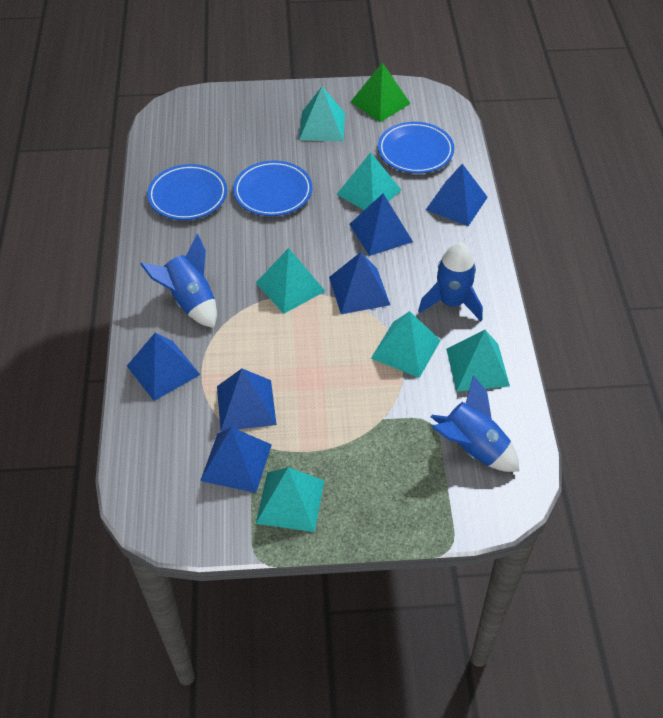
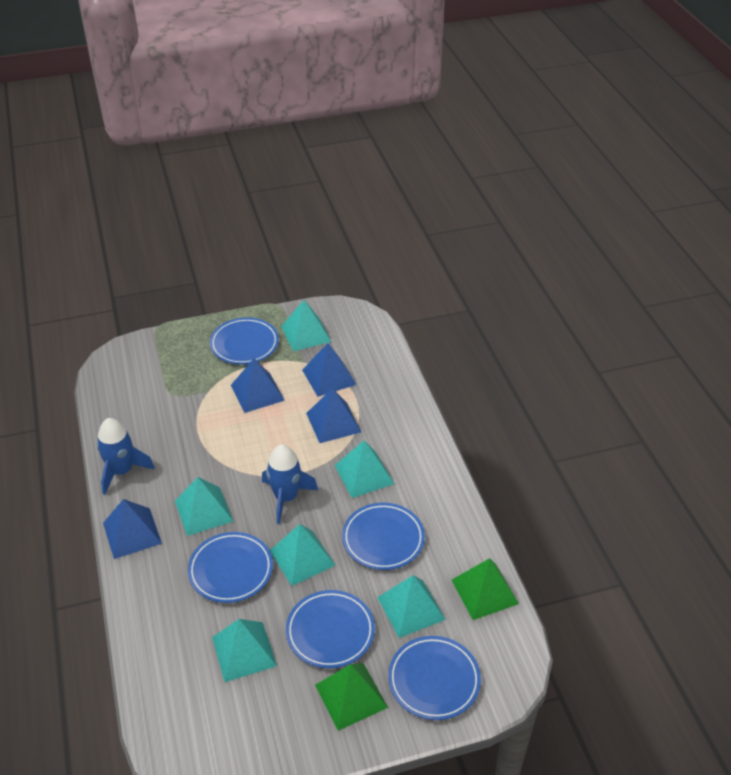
blue plate: [147,164,227,220] [233,160,312,216] [378,122,454,173] = 3 -> [188,532,273,603] [210,317,279,365] [286,590,375,669] [342,503,425,570] [388,636,481,720] = 5
blue pyramid: [127,333,200,401] [200,427,272,493] [217,369,277,431] [329,252,390,314] [349,193,413,256] [426,164,488,226] = 6 -> [103,499,162,559] [231,359,285,413] [302,343,357,397] [306,388,361,443] = 4
blue rocket: [140,234,217,328] [418,242,483,321] [431,375,519,472] = 3 -> [97,418,155,495] [262,444,318,524] = 2
green pyramid: [351,62,411,122] = 1 -> [315,663,388,731] [452,558,519,620] = 2

